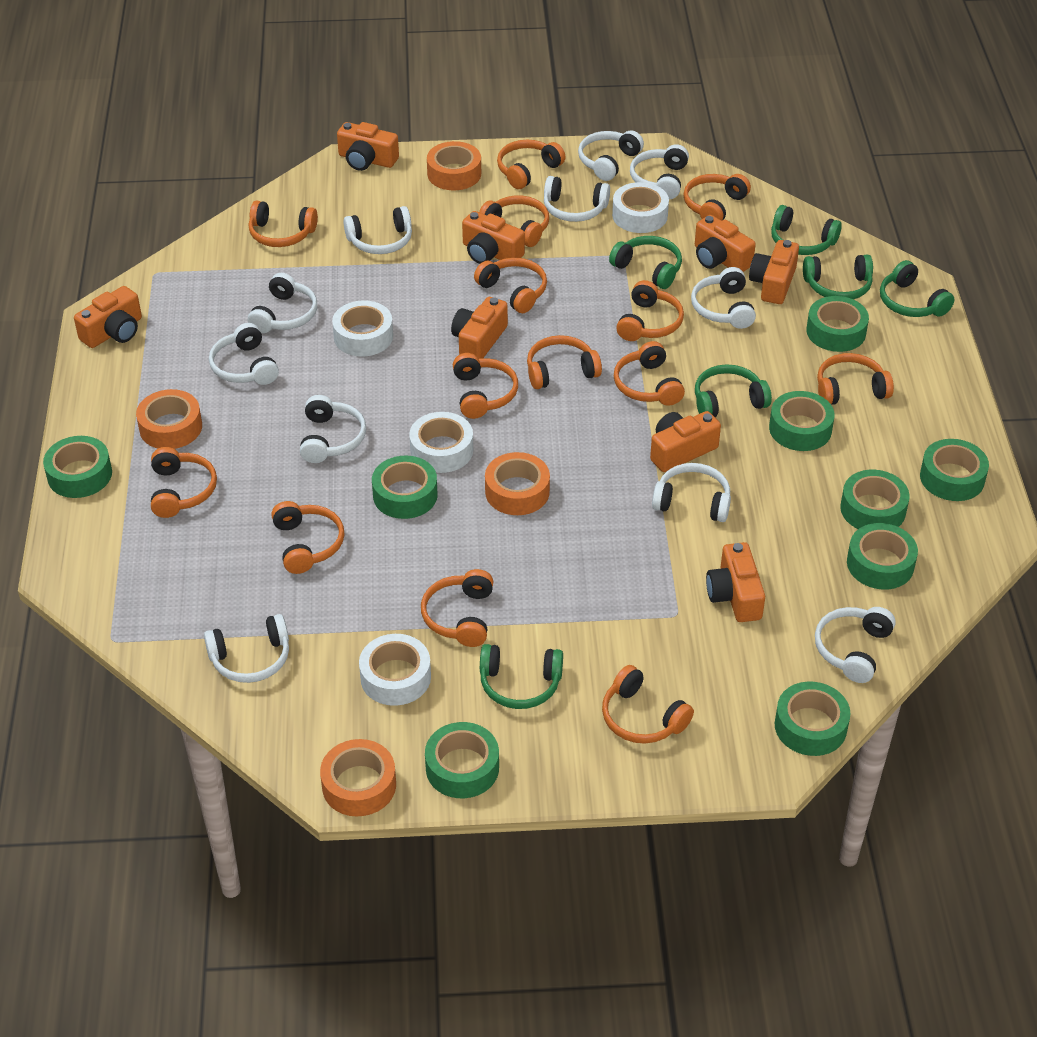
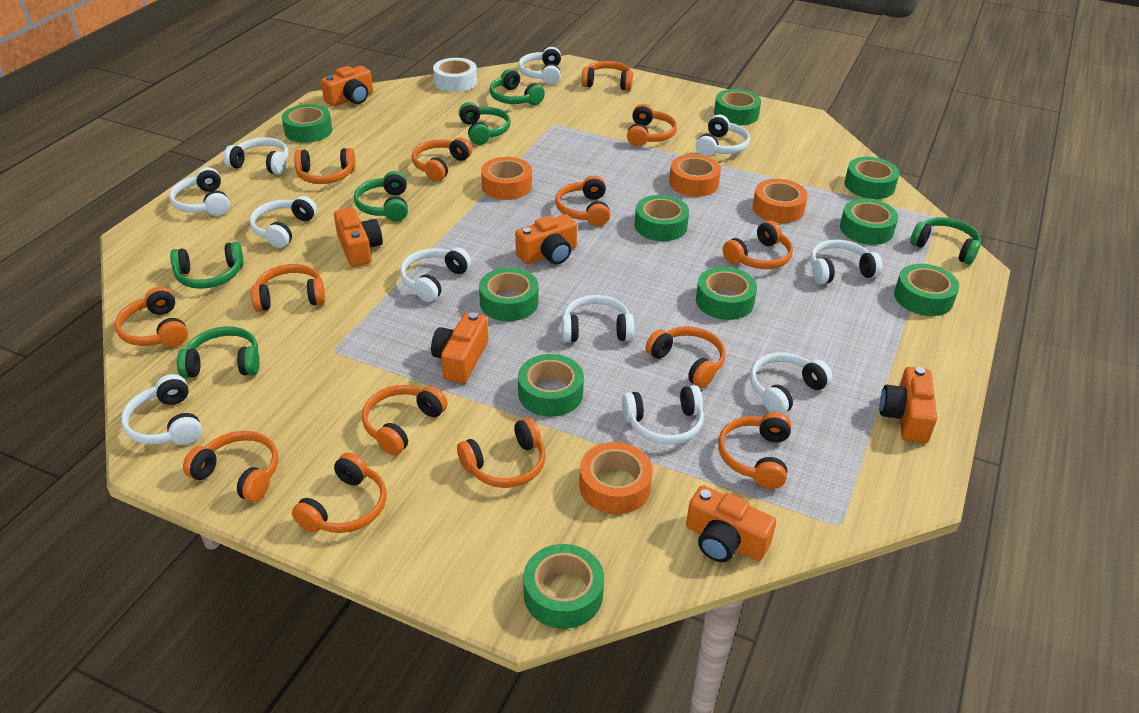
green tape: [43,436,112,498] [372,456,438,519] [425,722,499,798] [769,391,835,451] [775,682,850,756] [806,296,869,352] [840,470,910,529] [847,523,918,589] [920,439,989,501] = 9 -> [282,104,332,143] [479,268,538,321] [518,354,584,417] [523,544,604,629] [635,195,689,241] [696,267,757,320] [714,89,761,125] [840,199,898,245] [844,157,899,199] [894,264,959,316] = 10
orange camera: [74,286,142,348] [337,122,399,171] [451,297,508,359] [462,211,525,264] [650,411,721,472] [695,215,756,272] [706,542,765,622] [749,240,799,304] = 8 -> [321,66,373,106] [334,208,383,267] [431,312,488,383] [515,214,577,265] [686,485,776,562] [879,367,937,443] = 6
white tape: [332,300,393,357] [359,634,431,706] [409,412,473,473] [612,182,669,233] = 4 -> [433,58,477,92] = 1

